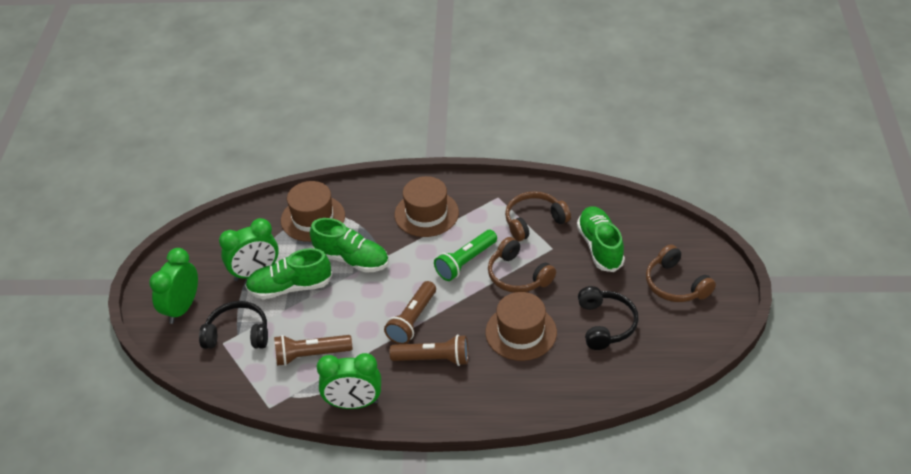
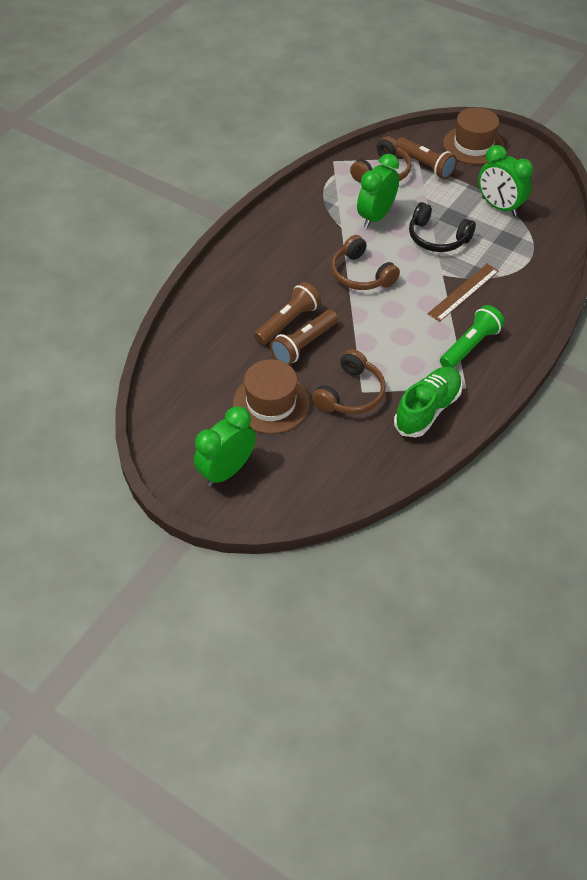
black headphones: [199,301,268,349] [578,286,639,350] = 2 -> [409,202,476,252] = 1
brown hat: [281,181,345,242] [394,176,459,237] [485,292,557,361] = 3 -> [233,359,310,434] [443,107,504,164] = 2
brown ruler: none = 0 -> [428,264,499,322] = 1
green shoe: [245,248,332,299] [310,218,389,273] [577,206,625,272] = 3 -> [394,367,463,438] = 1

